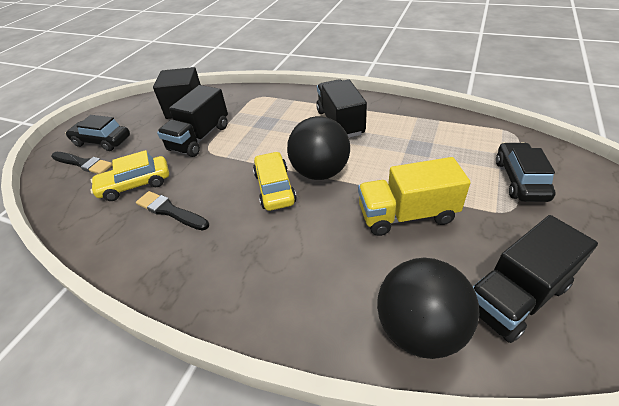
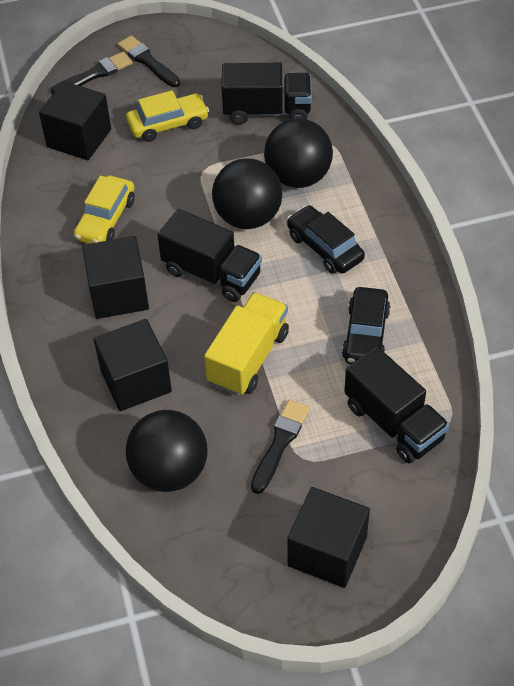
black ball: [287,116,350,180] [377,258,479,359] = 2 -> [126,410,208,492] [212,158,282,229] [264,118,333,188] = 3
black brush: [51,152,113,174] [136,191,209,230] = 2 -> [51,52,133,95] [118,36,180,87] [251,399,310,494] = 3
black cube: [153,67,201,119] = 1 -> [39,81,111,160] [82,236,149,319] [94,319,172,411] [287,487,370,588] = 4

